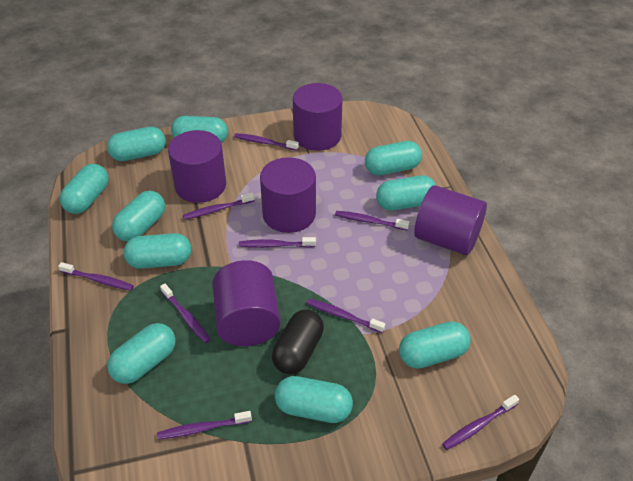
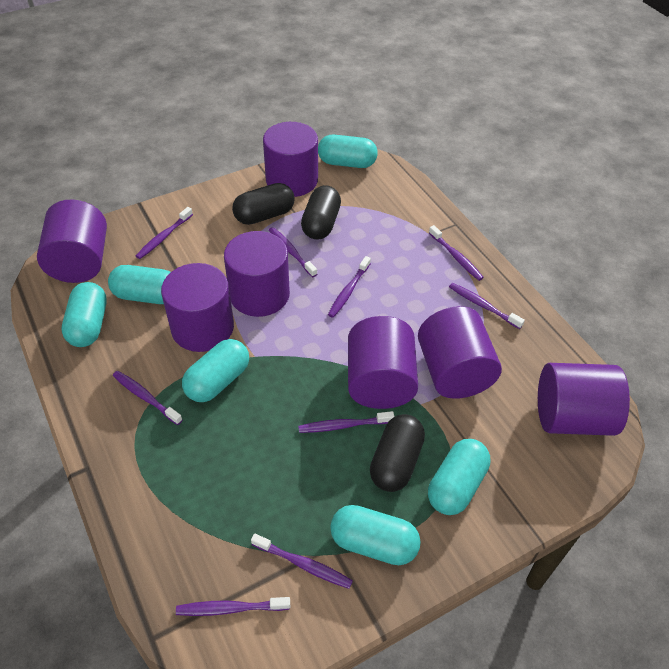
black capsule: [272,309,324,374] = 1 -> [232,183,295,225] [301,185,341,240] [370,414,425,492] = 3
purple cylinder: [168,130,226,203] [212,260,281,346] [260,157,316,233] [293,83,343,151] [414,185,487,255] = 5 -> [37,200,107,283] [161,263,234,352] [224,231,290,317] [263,122,318,197] [348,316,418,409] [418,306,502,399] [538,363,630,436] = 7
turquoise capsule: [60,164,109,214] [107,127,166,161] [107,323,176,384] [112,191,165,242] [124,233,191,269] [171,116,228,143] [275,376,353,423] [365,141,422,175] [376,175,436,211] [399,321,471,369] = 10 -> [62,282,107,347] [108,265,171,304] [182,339,249,402] [318,135,378,168] [330,505,421,565] [428,439,490,515] = 6

